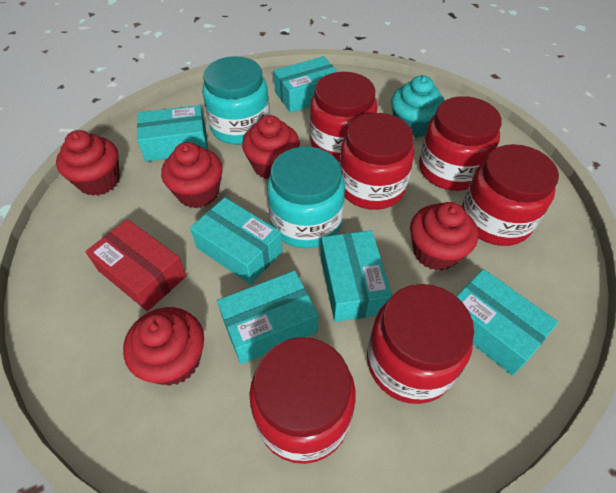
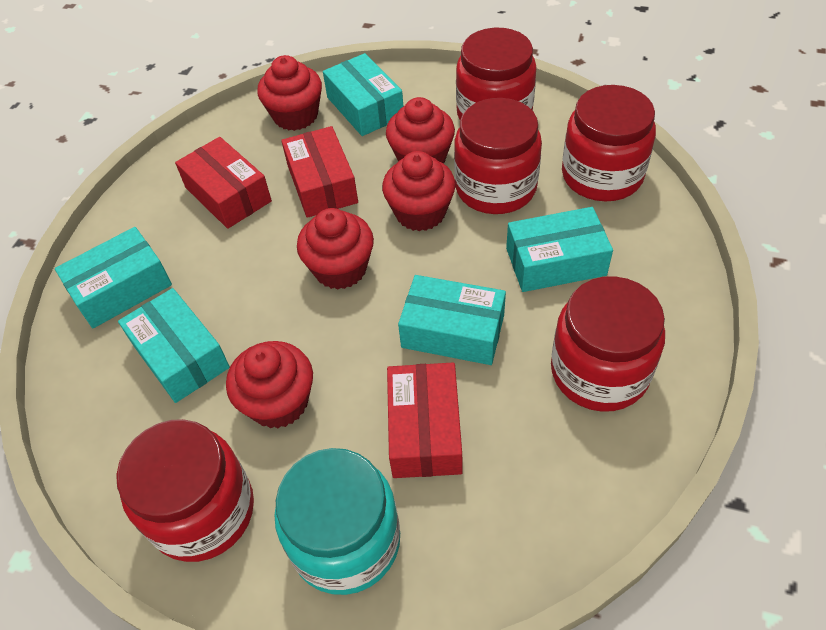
red box: [85,219,187,311] = 1 -> [175,137,272,229] [281,126,358,218] [387,362,462,478] = 3
red jar: [249,337,356,464] [310,72,378,162] [339,113,414,210] [367,284,474,404] [419,96,502,191] [462,144,559,246] = 6 -> [116,419,254,562] [454,98,542,214] [456,28,537,120] [551,276,665,412] [562,85,656,201] = 5
turquoise box: [137,105,208,162] [190,198,283,285] [217,271,319,364] [274,56,338,113] [320,231,392,322] [456,269,558,376] = 6 -> [55,227,172,328] [118,288,230,403] [323,53,403,136] [398,275,506,365] [506,207,613,292] = 5
turquoise cupcake: [391,75,445,138] = 1 -> none = 0
turquoise jar: [202,56,270,145] [267,147,345,248] = 2 -> [275,448,400,595] = 1

